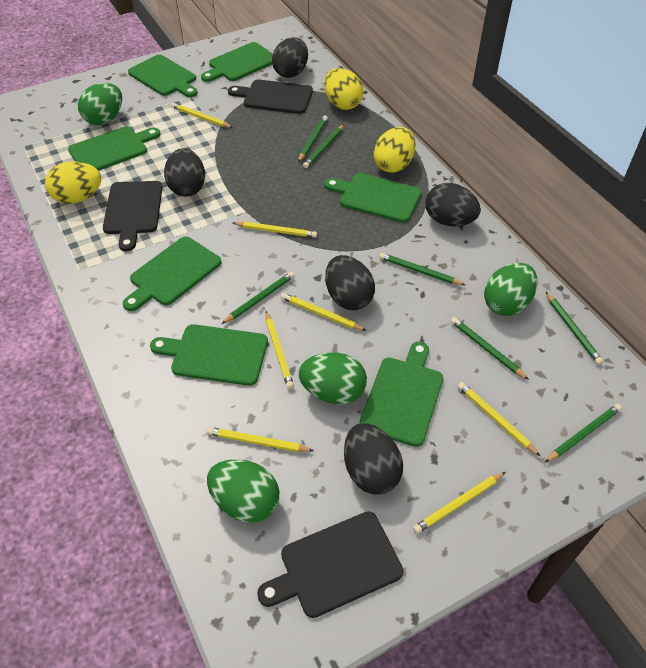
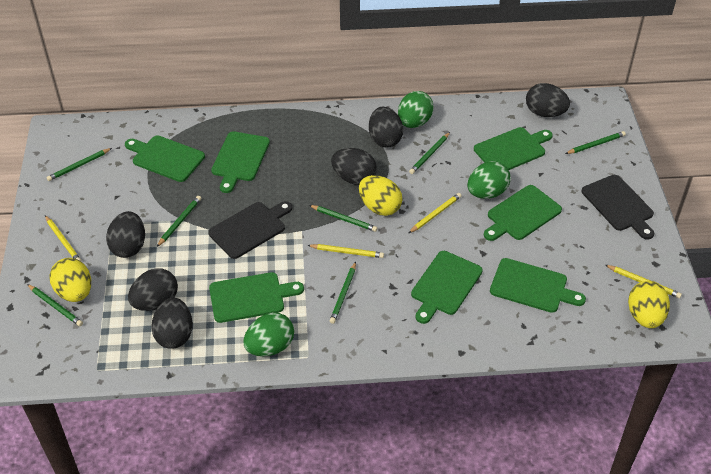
black cutting board: [103,181,163,251] [228,79,313,114] [257,512,403,618] = 3 -> [208,201,292,259] [581,175,654,240] = 2
black egg: [164,148,205,197] [272,37,308,78] [325,255,375,310] [344,423,403,494] [426,183,481,227] = 5 -> [106,211,145,258] [128,268,178,311] [151,298,193,349] [331,148,377,185] [369,107,403,148] [526,83,570,117] = 6
green egg: [78,83,122,125] [207,459,279,523] [299,352,367,404] [484,263,537,316] = 4 -> [244,313,294,356] [398,91,434,128] [467,161,510,199] = 3
yellow pencil: [171,103,233,128] [207,427,314,452] [233,221,317,238] [266,311,294,389] [281,293,366,331] [413,472,506,534] [458,382,541,457] = 7 -> [45,215,81,261] [307,244,384,258] [409,193,461,233] [605,265,682,298] = 4

